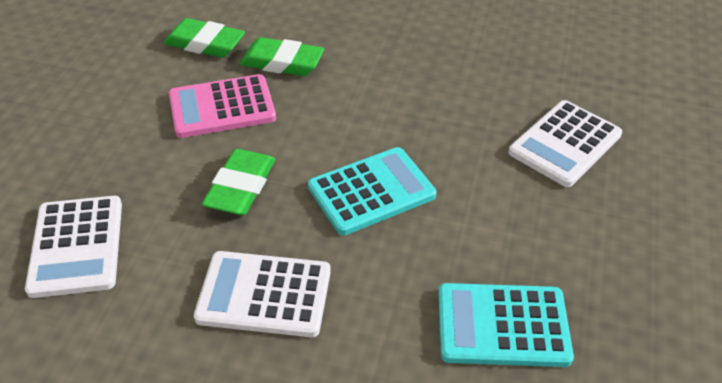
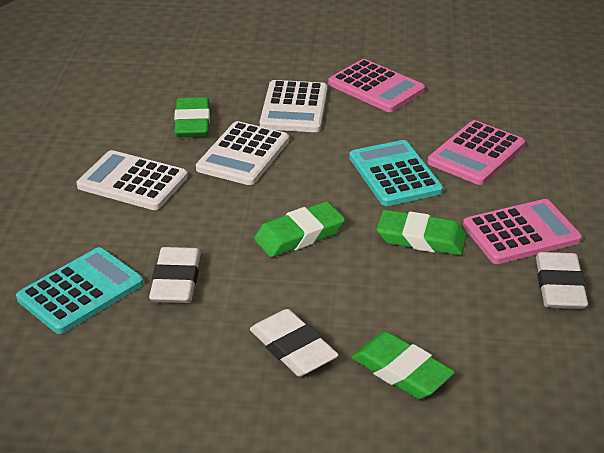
green eraser: [164,18,245,58] [202,149,275,215] [240,37,324,76] = 3 -> [174,97,210,138] [254,201,345,257] [351,332,455,399] [377,210,467,255] = 4
pink calculator: [169,74,276,138] = 1 -> [328,59,425,112] [428,120,525,185] [463,199,582,264] = 3
white eraser: none = 0 -> [149,247,201,303] [250,309,339,376] [536,252,588,309] = 3

